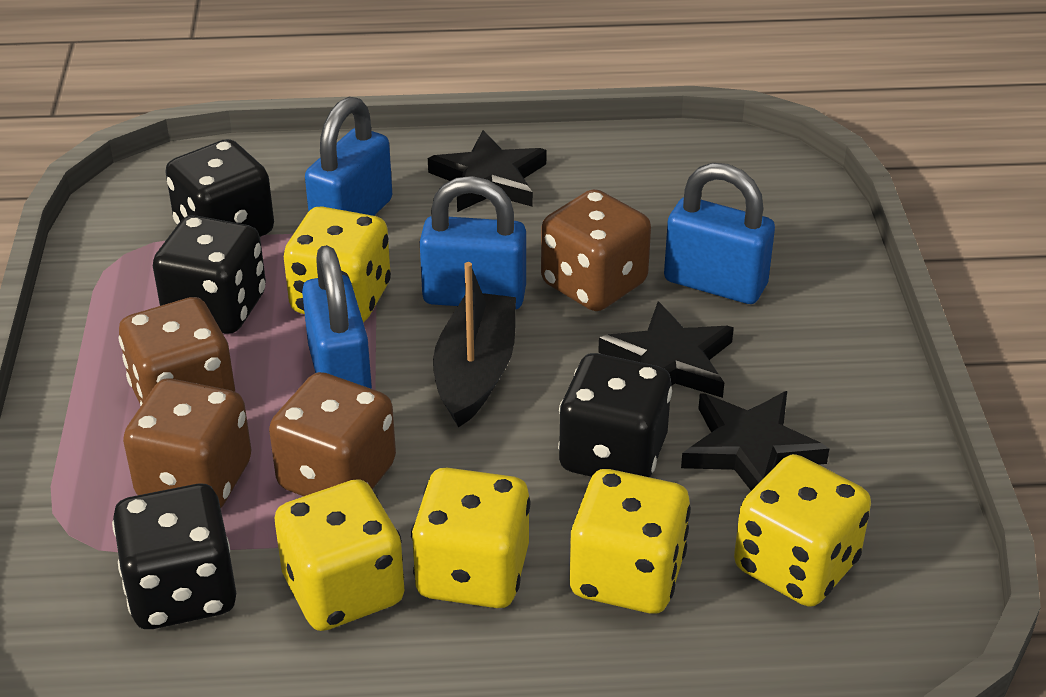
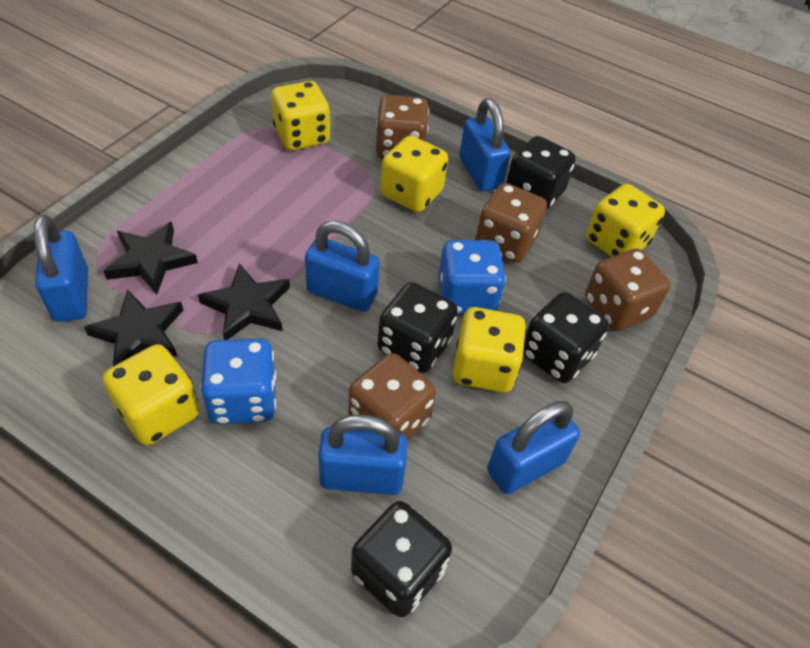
black boat: [433,262,516,427] = 1 -> none = 0
blue dice: none = 0 -> [200,339,276,424] [438,240,506,314] = 2
blue padlock: [302,245,372,389] [305,97,392,216] [420,176,526,309] [664,163,775,304] = 4 -> [34,215,88,322] [305,221,380,312] [318,415,408,495] [460,98,511,191] [487,401,580,494] = 5

